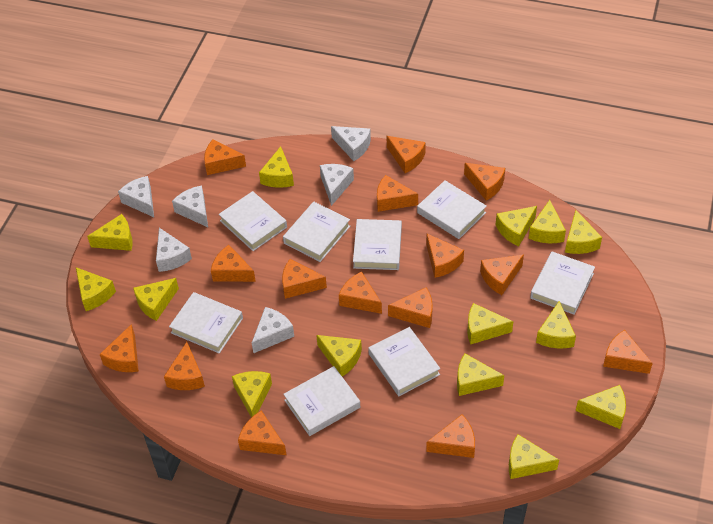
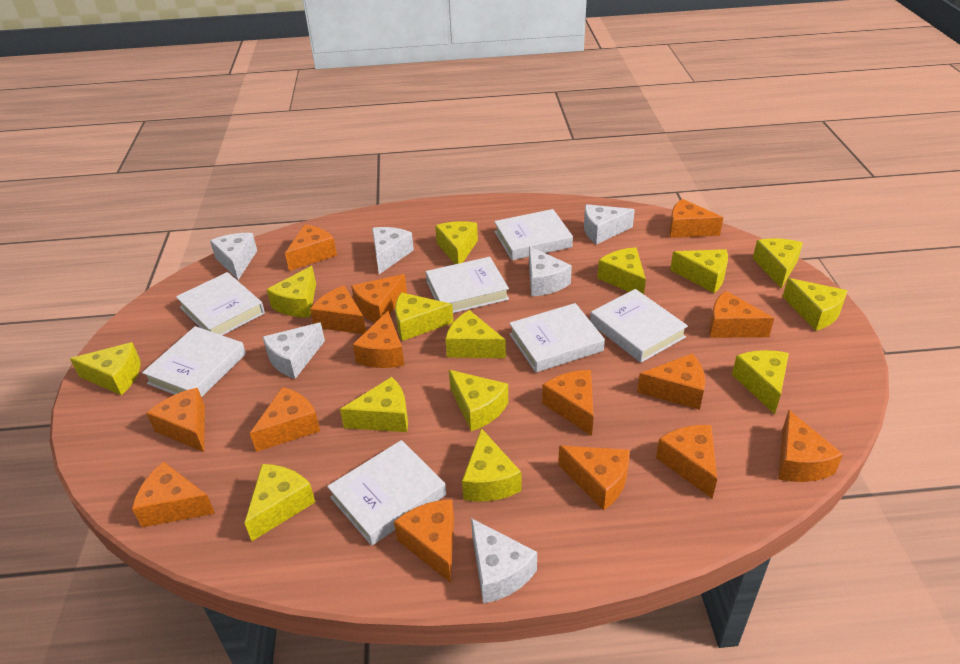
white book: [169,292,243,354] [219,191,287,251] [283,202,350,262] [283,366,360,436] [353,219,402,270] [368,327,440,396] [417,180,487,239] [530,251,595,315] = 8 -> [142,326,246,397] [176,272,265,335] [327,440,446,546] [426,257,509,313] [494,209,573,260] [509,303,605,373] [590,289,688,363] = 7

